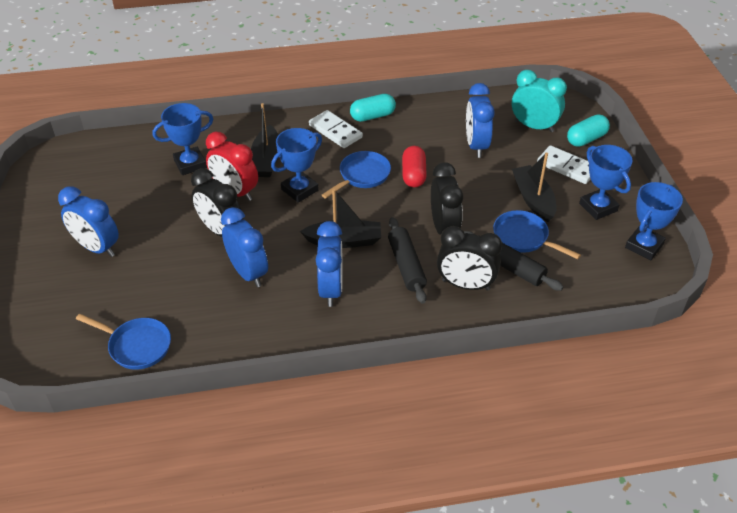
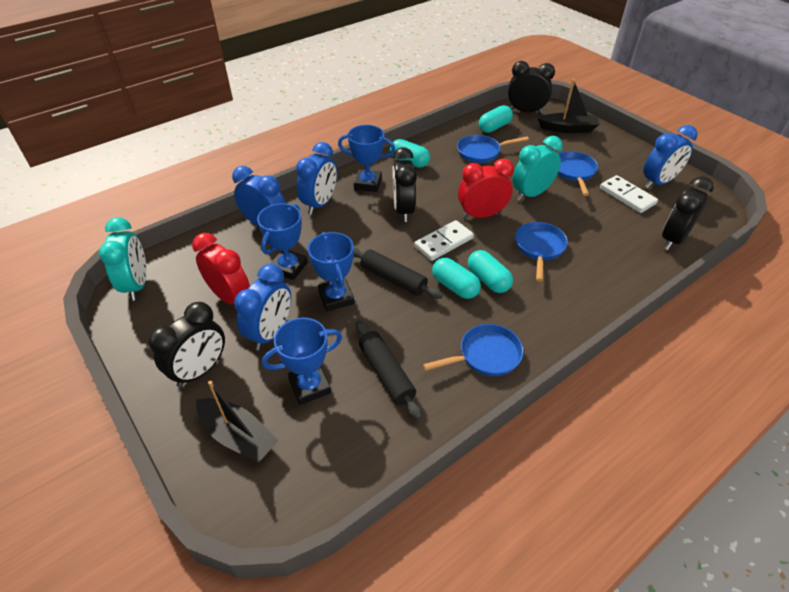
black boat: [251,103,278,177] [300,189,381,248] [512,153,557,222] = 3 -> [196,381,278,462] [538,79,600,133] = 2
black clock: [191,168,241,237] [431,162,463,235] [437,226,502,291] = 3 -> [148,302,225,387] [392,147,417,222] [508,61,555,114] [662,176,714,250] = 4
blue pan: [76,314,171,370] [322,151,391,198] [493,210,581,259] = 3 -> [423,324,524,376] [457,135,529,163] [515,222,568,282] [557,151,598,196] = 4
red capsule: [402,146,427,187] = 1 -> none = 0
red clock: [206,132,258,201] = 1 -> [192,233,250,305] [458,159,514,219] = 2
turquoise capsule: [350,94,396,122] [567,114,610,147] = 2 -> [390,139,430,168] [432,258,481,299] [468,250,513,293] [479,105,513,133] = 4
turquoise clock: [512,70,567,132] = 1 -> [99,217,147,301] [513,136,563,201] = 2

